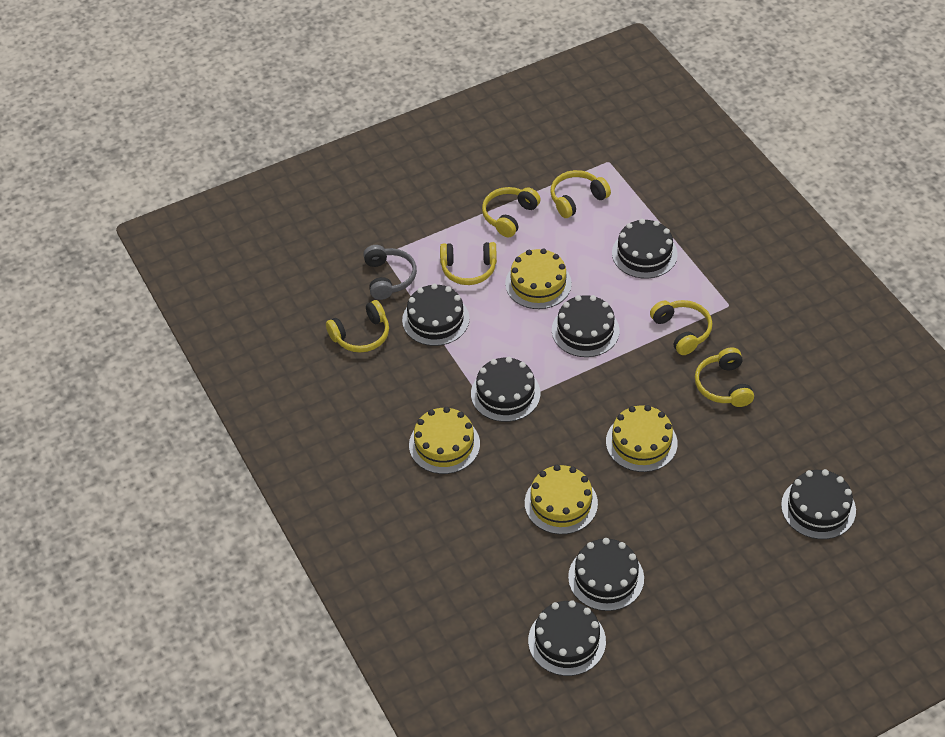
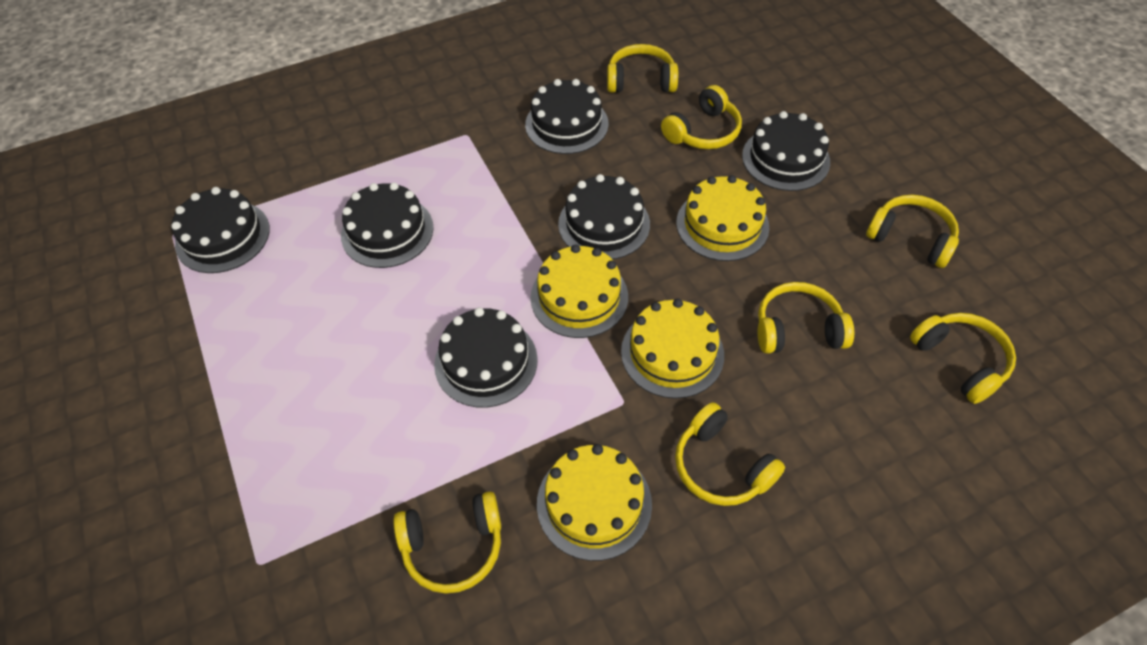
black cake: [402,284,469,346] [471,357,540,422] [528,600,606,676] [552,295,620,357] [568,538,644,611] [612,219,678,278] [781,469,856,539] = 7 -> [171,187,270,273] [341,182,434,268] [434,307,538,408] [525,79,609,154] [558,174,650,260] [742,111,830,191] = 6
grey headphones: [363,245,417,300] = 1 -> none = 0
yellow headphones: [326,300,389,353] [440,242,497,285] [482,187,541,237] [550,170,611,218] [650,300,712,355] [695,347,754,407] = 6 -> [393,491,501,594] [607,44,678,93] [661,85,742,149] [675,402,785,506] [758,282,854,354] [866,195,959,268] [910,313,1016,404] = 7

